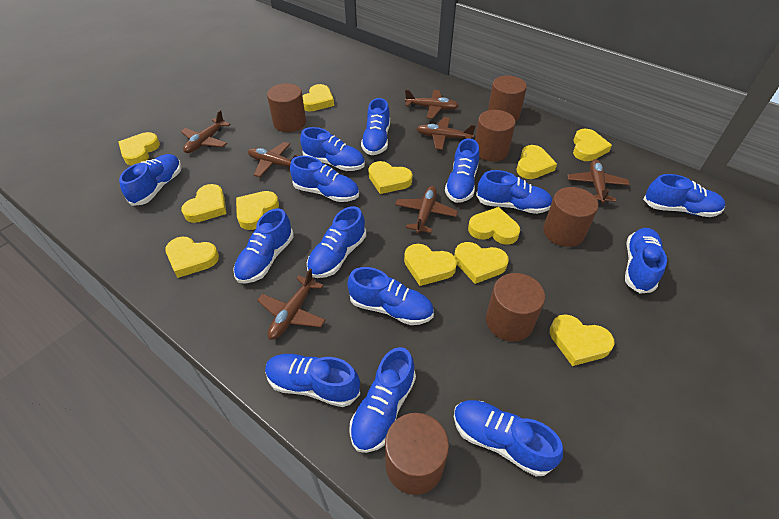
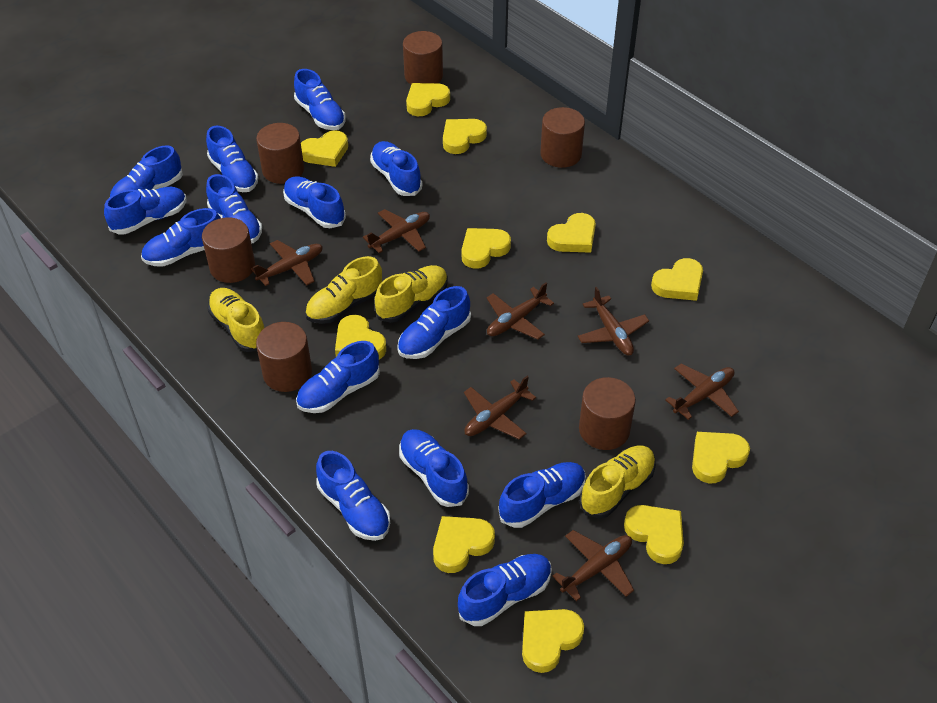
yellow heart: [118,132,160,165] [166,237,219,278] [181,184,227,223] [236,191,279,230] [302,84,334,111] [368,161,413,194] [404,244,457,286] [454,242,509,284] [468,207,520,245] [517,145,557,179] [550,314,614,366] [573,129,612,161] = 12 -> [301,130,348,167] [335,315,386,359] [406,83,450,116] [433,516,495,573] [443,119,487,154] [462,228,511,269] [522,609,584,673] [547,213,596,253] [624,505,684,564] [651,258,703,301] [692,432,750,483] = 11
yellow shoe: none = 0 -> [208,288,264,352] [305,256,382,324] [375,265,448,323] [579,445,656,519] = 4

